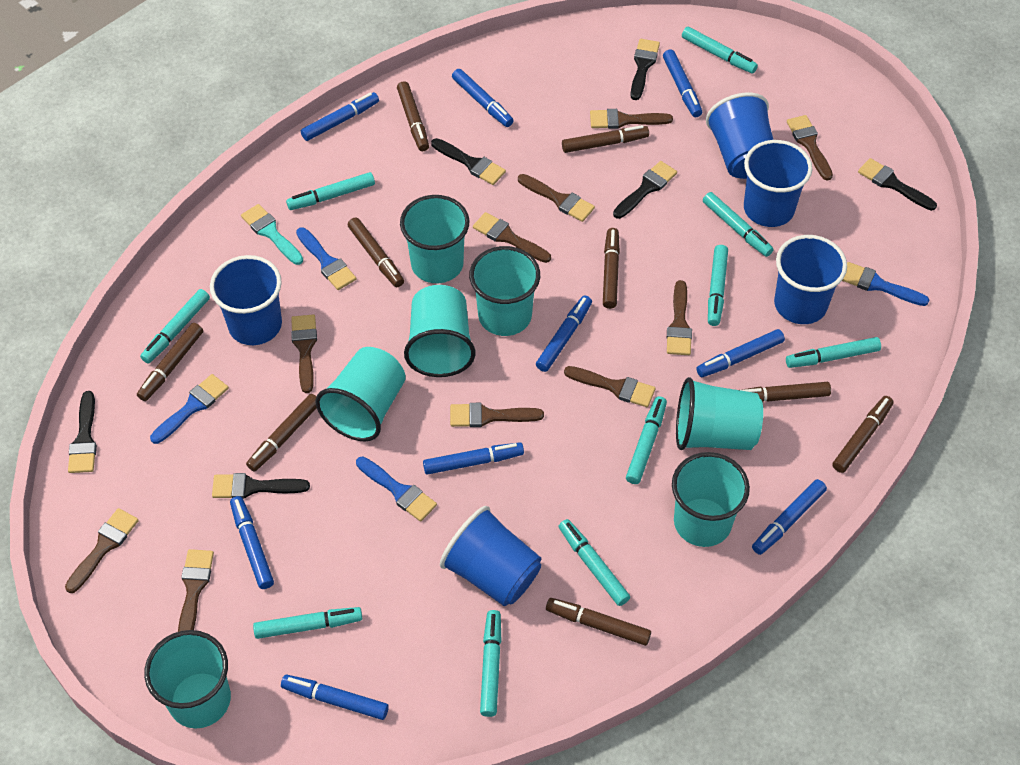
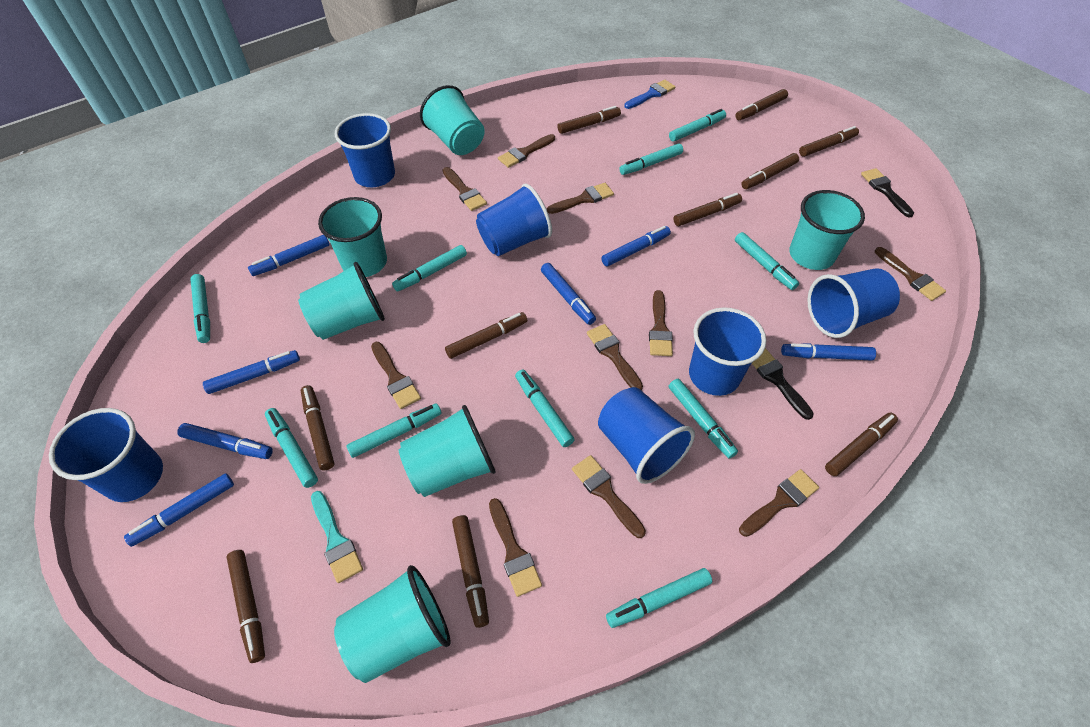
black brush: [68,391,97,473] [212,473,310,499] [431,138,506,185] [613,161,677,219] [630,39,660,100] [858,158,937,211] = 6 -> [752,348,814,420] [861,168,914,218] = 2
blue brush: [150,374,229,444] [296,227,356,290] [356,457,437,522] [842,262,929,306] = 4 -> [624,80,675,109] = 1
blue cup: [210,255,282,345] [440,506,541,606] [706,93,774,179] [744,140,812,227] [774,235,847,324] = 5 -> [49,408,163,502] [335,113,395,187] [476,183,552,256] [598,387,695,484] [689,307,766,396] [807,268,900,338] = 6
blue marker: [230,496,274,589] [281,675,389,720] [301,92,379,141] [423,442,524,475] [452,69,514,127] [536,296,592,372] [663,49,702,117] [696,329,785,377] [752,479,827,555] = 9 -> [124,473,234,547] [177,423,273,459] [203,350,300,394] [248,235,330,276] [541,263,596,325] [601,226,671,267] [781,343,876,360] = 7
brown marker: [137,323,203,401] [246,394,317,472] [348,217,404,287] [397,81,429,151] [546,598,651,646] [562,125,649,153] [603,228,620,309] [741,382,831,403] [832,396,894,473] = 9 -> [227,550,265,663] [301,385,334,471] [445,312,528,359] [452,515,489,628] [557,106,621,134] [673,193,742,226] [735,89,788,120] [741,153,799,189] [799,126,859,157] [825,413,898,476] = 10
turquoise cup: [144,630,231,728] [315,347,405,442] [400,195,470,283] [404,285,476,377] [469,246,540,336] [672,452,750,547] [676,377,763,450] = 7 -> [298,262,385,340] [318,197,387,277] [334,565,451,683] [399,405,496,497] [420,85,485,155] [789,190,865,270] = 6

